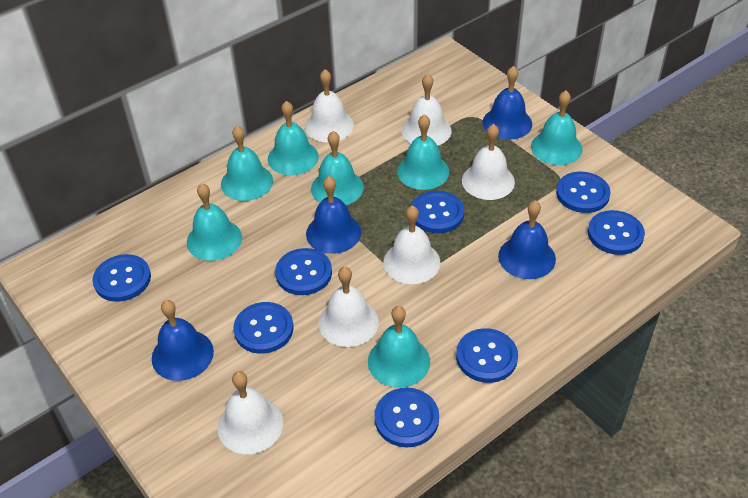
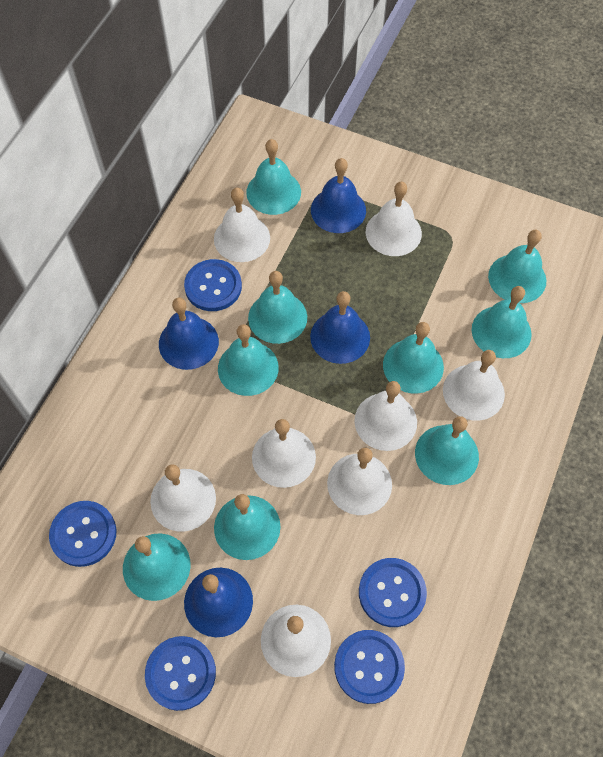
blue button: [92,254,151,302] [233,302,293,354] [275,248,332,295] [375,388,439,448] [411,191,464,233] [456,328,518,383] [556,172,611,213] [588,210,645,255] = 8 -> [49,501,117,567] [145,636,216,711] [184,259,242,311] [334,630,405,704] [359,558,427,627] = 5
turquoise bell: [187,183,242,261] [221,126,273,201] [268,101,319,175] [311,131,364,205] [368,306,430,388] [397,114,449,190] [531,91,583,165] = 7 -> [123,533,190,601] [214,494,281,560] [218,324,279,396] [246,139,301,215] [248,271,307,344] [383,322,444,394] [415,416,479,485] [472,286,532,358] [488,230,546,303] = 9
white bell: [218,371,283,454] [305,69,354,142] [318,267,379,347] [383,205,440,284] [402,74,451,146] [462,124,515,200] = 6 -> [150,464,216,532] [214,188,270,262] [252,419,316,488] [261,605,331,677] [327,447,392,515] [354,381,417,451] [366,182,422,256] [443,350,505,421] = 8

